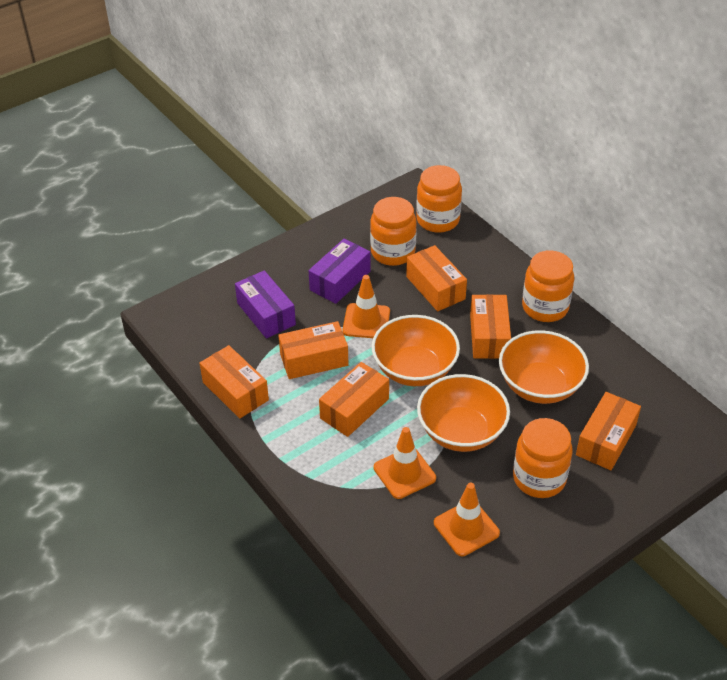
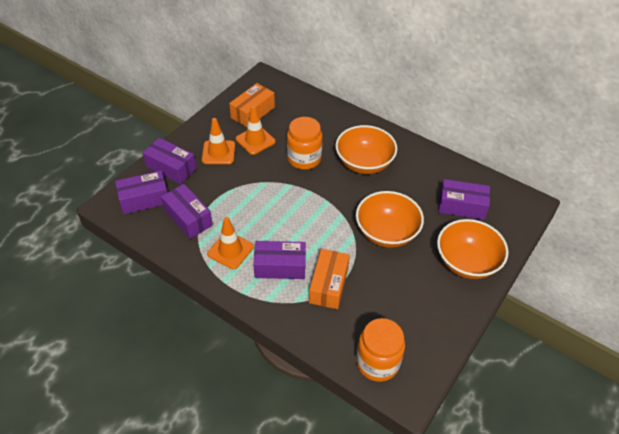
orange box: [200,345,269,419] [278,321,349,379] [319,362,389,437] [406,245,467,311] [470,294,511,359] [576,392,641,470] = 6 -> [229,83,275,127] [309,249,350,309] = 2
orange jar: [370,197,417,266] [416,165,462,233] [513,418,573,498] [522,250,574,322] = 4 -> [287,117,322,170] [356,318,405,382] = 2
purple box: [235,270,296,338] [309,239,370,304] = 2 -> [115,171,167,214] [143,138,196,184] [161,184,213,239] [253,241,306,279] [438,179,490,220] = 5

